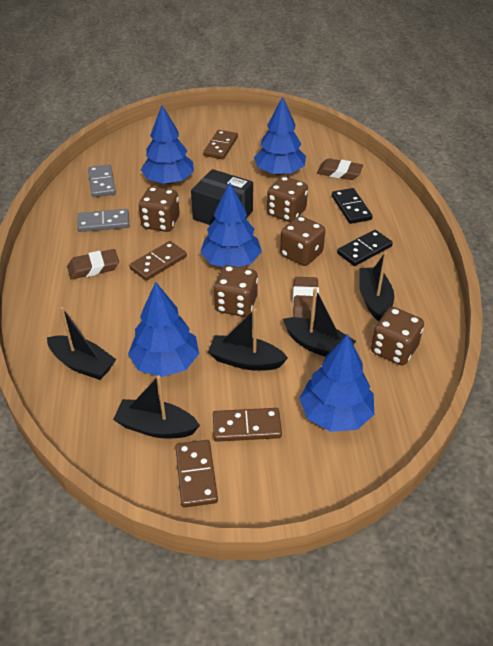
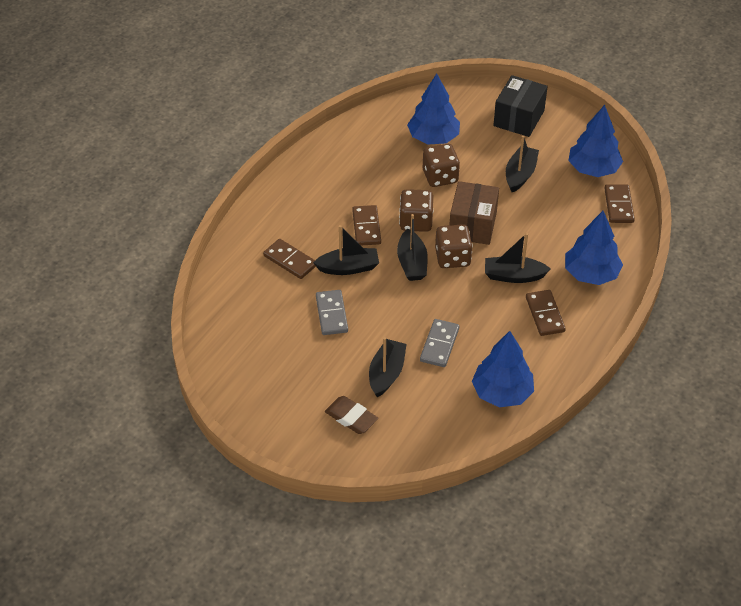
black domino: [332,188,373,224] [337,230,393,266] = 2 -> none = 0
blue tree: [128,282,199,377] [141,105,194,184] [200,182,262,267] [254,96,306,176] [299,334,374,432] = 5 -> [407,73,460,144] [472,331,534,407] [565,211,623,285] [569,105,623,177] = 4
brown box: none = 0 -> [450,181,499,245] = 1
brown dice: [139,187,180,232] [214,265,258,317] [267,176,308,222] [280,216,325,266] [371,307,424,365] = 5 -> [399,189,433,232] [423,144,460,187] [435,224,473,268] = 3
brown eraser: [67,249,119,279] [293,277,319,320] [317,158,363,180] = 3 -> [325,396,378,434] = 1

